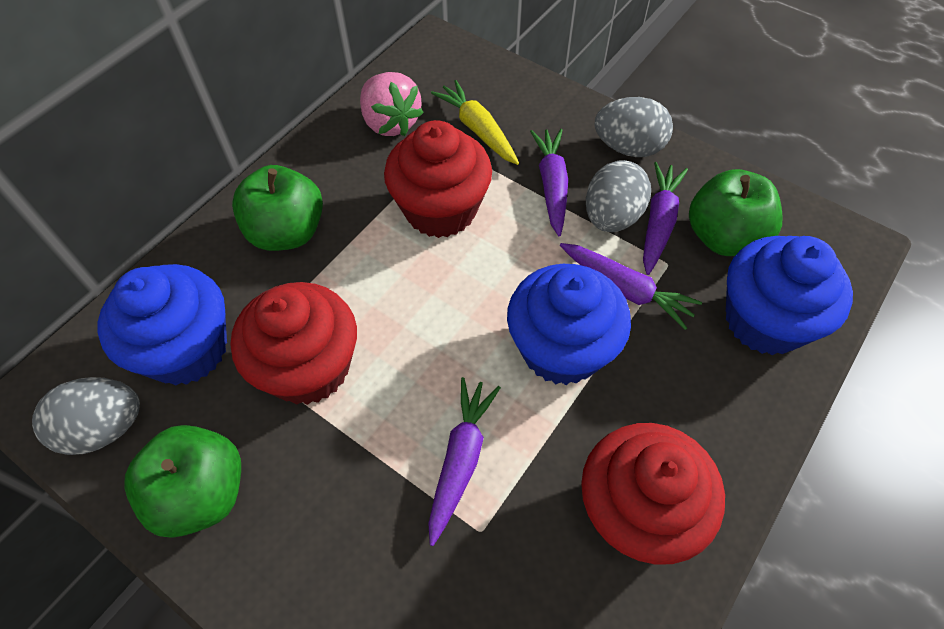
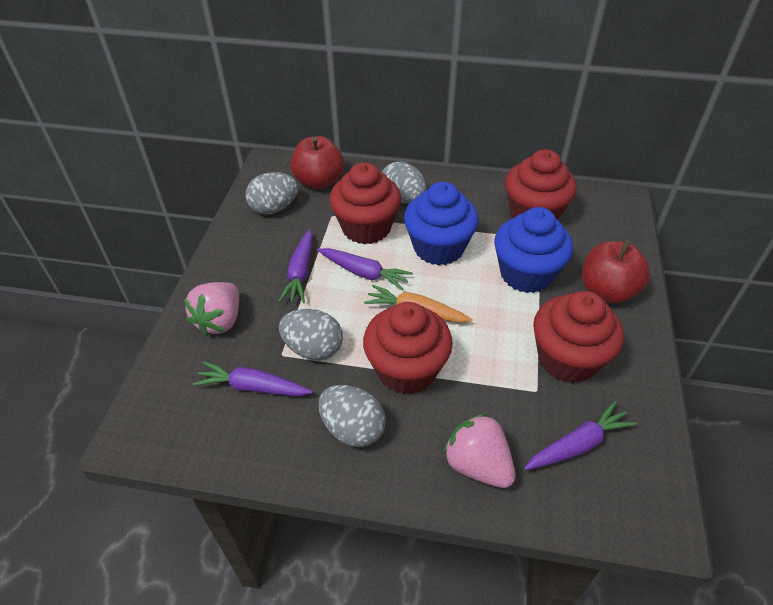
blue cupcake: [98,264,227,385] [507,264,631,385] [726,236,853,355] = 3 -> [404,182,479,265] [494,207,573,293] = 2
green apple: [124,425,241,538] [232,165,323,251] [689,169,782,256] = 3 -> none = 0
grey egg: [32,377,140,455] [586,160,651,232] [595,97,673,157] = 3 -> [245,172,298,215] [279,309,343,361] [318,385,386,447] [382,162,427,203] = 4
orange carrot: none = 0 -> [364,285,472,323] = 1
pink strawberry: [360,72,424,136] = 1 -> [184,282,239,336] [443,413,515,488] = 2
red apple: none = 0 -> [291,136,344,189] [582,240,650,303] = 2
red cupcake: [231,282,357,405] [384,120,492,238] [581,423,725,565] = 3 -> [329,162,401,245] [363,302,453,394] [505,149,577,220] [533,291,624,383] = 4
yellow carrot: [431,80,519,165] = 1 -> none = 0

